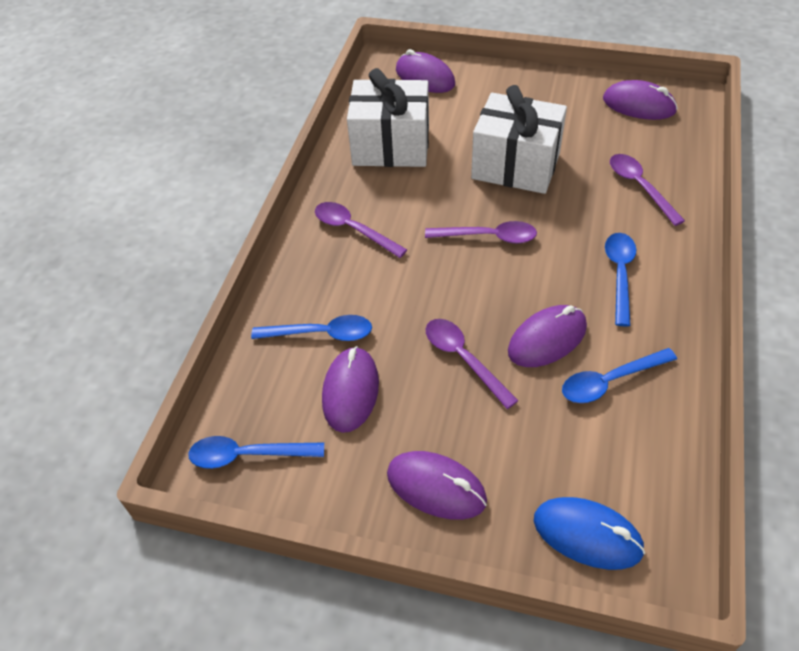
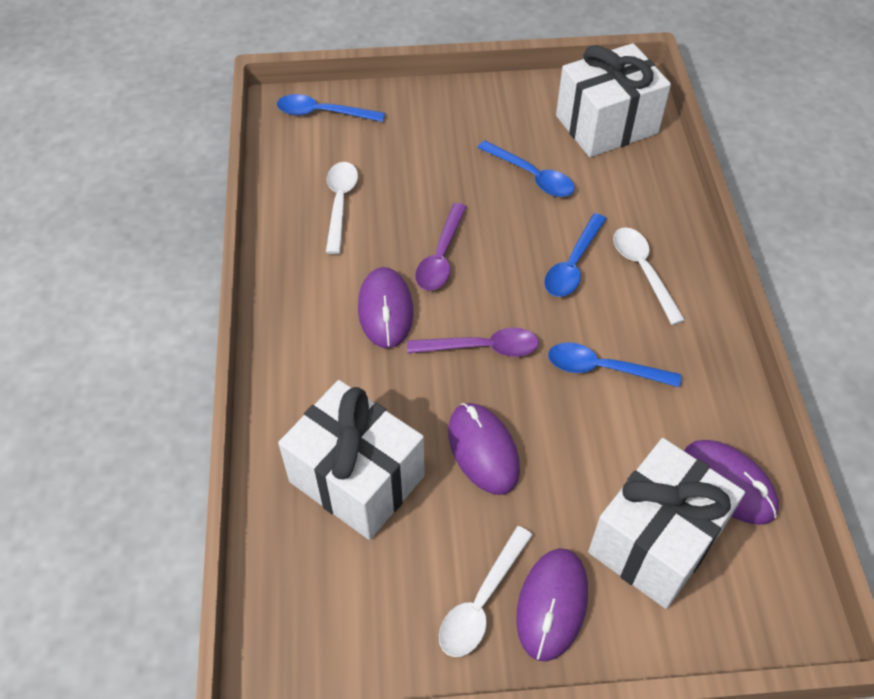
blue mouse: [534,497,645,570] = 1 -> none = 0
purple mouse: [322,346,379,433] [387,451,487,520] [396,49,455,93] [508,305,587,367] [603,80,678,120] = 5 -> [358,267,413,348] [448,403,520,495] [516,548,588,662] [684,440,779,525] = 4
purple spoon: [315,202,407,258] [425,221,537,244] [426,319,519,409] [610,154,685,226] = 4 -> [407,328,539,357] [415,203,467,291] = 2
white gift: [347,68,429,167] [471,85,567,194] = 2 -> [278,380,425,540] [556,43,671,157] [588,438,745,609] = 3
white spoon: none = 0 -> [326,162,358,254] [439,526,533,657] [613,227,685,325] = 3

